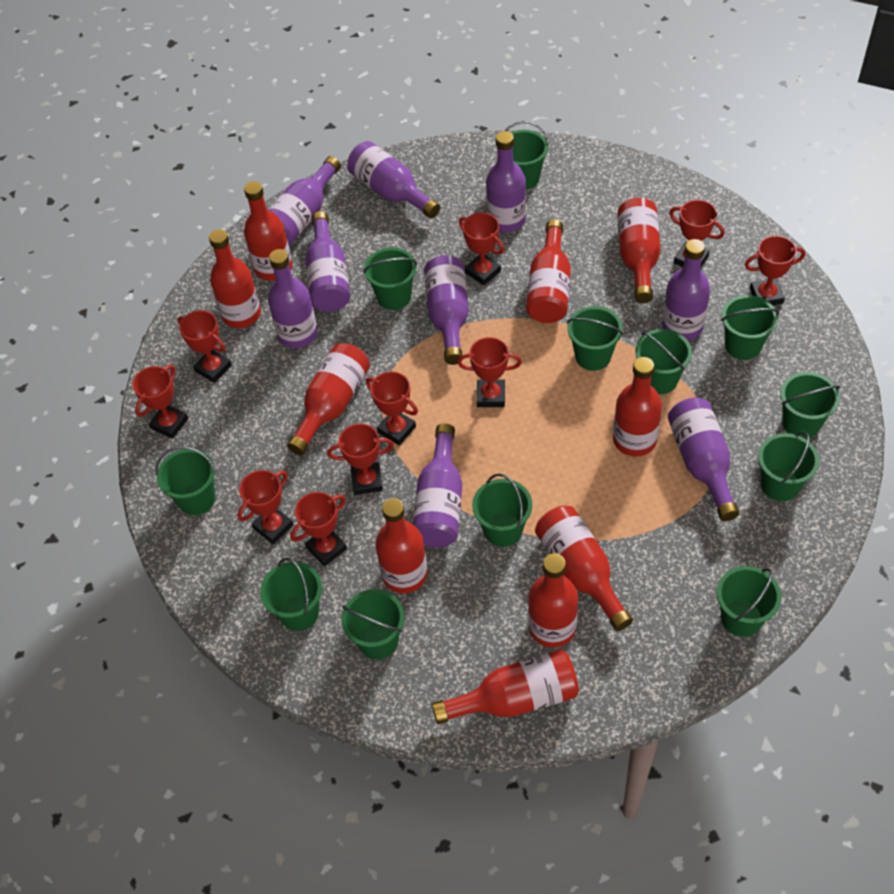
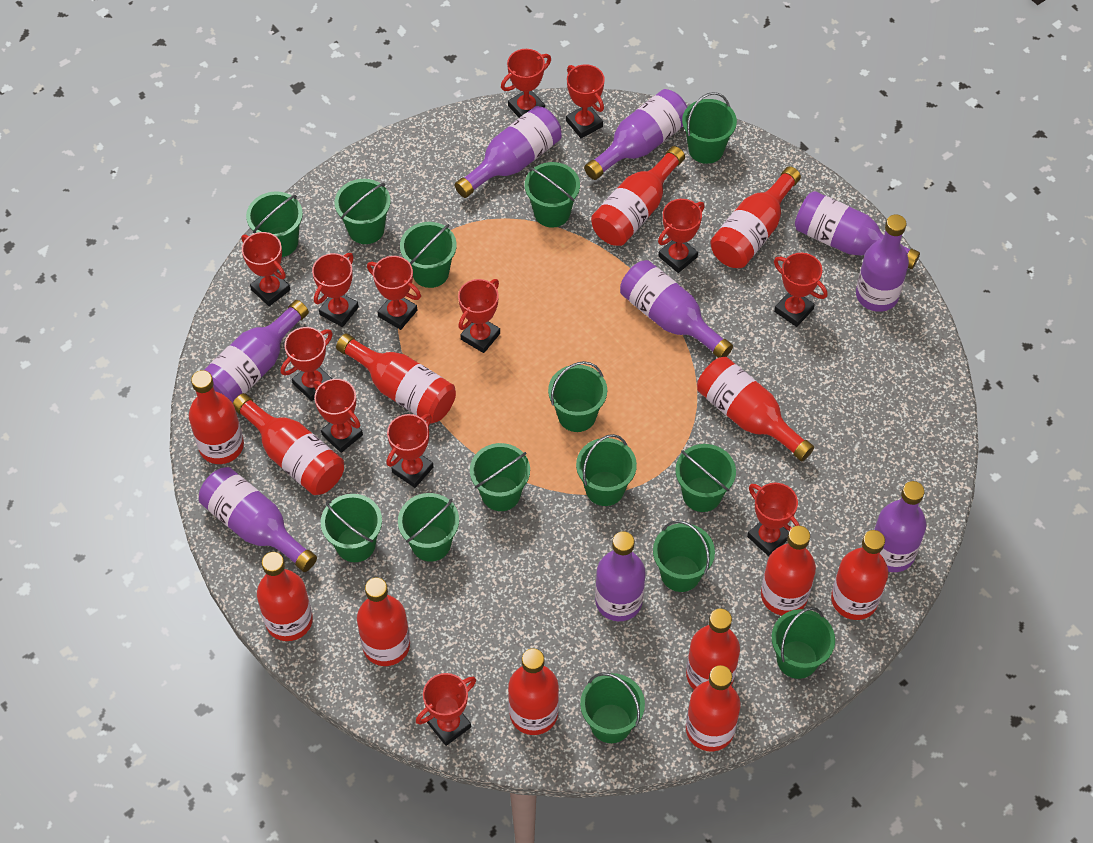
green bucket: [155,446,216,515] [260,557,322,631] [342,589,404,659] [363,247,417,310] [472,473,532,547] [504,121,549,190] [567,306,623,371] [635,329,692,394] [717,566,782,637] [721,295,779,360] [758,431,819,501] [780,372,840,439] = 12 -> [246,191,303,257] [321,494,382,562] [334,179,391,244] [398,493,459,562] [400,222,457,288] [470,443,530,511] [525,162,580,228] [548,361,607,432] [576,434,637,506] [580,672,645,743] [653,520,715,592] [675,444,736,512] [682,92,737,164] [772,607,835,679] = 14
red bottle: [209,229,261,328] [244,181,292,281] [287,343,370,455] [375,498,428,593] [432,649,579,724] [526,219,571,323] [528,553,578,648] [535,506,633,631] [613,357,662,457] [617,198,661,303] = 10 -> [189,370,244,464] [233,393,344,495] [257,552,313,641] [336,333,456,424] [357,578,410,666] [508,648,559,735] [591,146,685,246] [686,608,740,690] [686,665,741,751] [697,357,814,461] [710,166,801,268] [761,526,816,615] [831,530,888,620] = 13
red trophy: [132,365,188,439] [177,310,232,383] [237,470,294,544] [290,492,347,566] [327,424,394,495] [366,371,418,445] [457,337,522,407] [459,212,504,285] [669,200,725,267] [745,236,805,305] = 10 -> [241,232,290,306] [281,327,333,401] [312,253,359,327] [313,379,363,453] [367,256,421,330] [386,414,433,488] [416,673,476,746] [458,279,500,353] [501,49,551,118] [566,64,605,138] [658,199,705,273] [747,483,800,556] [774,253,827,327] = 13

